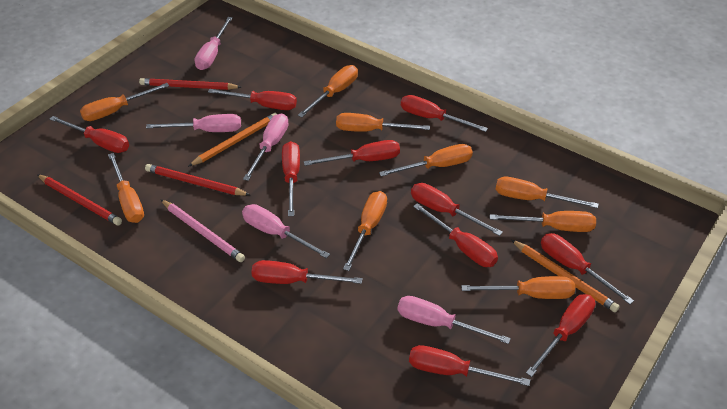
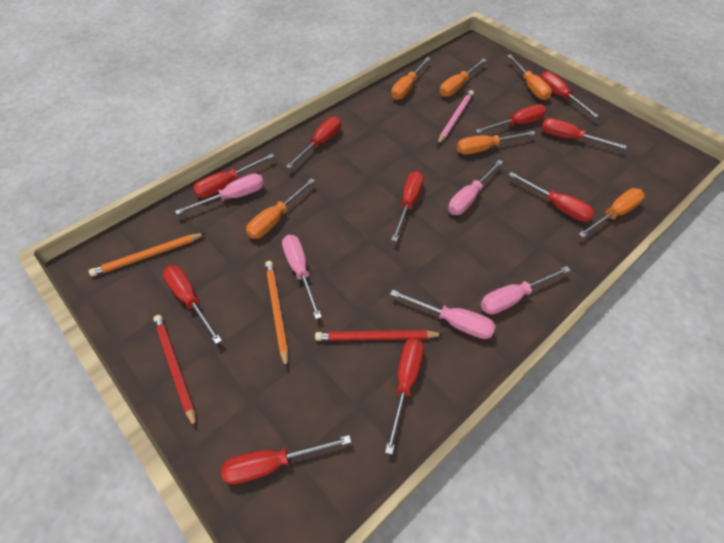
orange screwdriver: [80,83,169,121] [108,153,144,223] [298,65,358,117] [336,113,430,132] [343,191,387,271] [379,144,473,177] [461,276,575,299] [490,211,596,232] [495,177,599,208] = 9 -> [246,178,315,239] [391,57,430,100] [440,59,486,97] [457,131,536,154] [507,54,552,100] [578,188,645,238] = 6
red pencil: [37,174,122,225] [139,78,241,90] [145,164,250,196] = 3 -> [153,315,196,428] [315,330,444,341] = 2
red screwdriver: [49,116,129,153] [208,89,297,110] [251,260,363,284] [282,141,300,216] [304,140,400,166] [401,95,488,132] [409,345,530,386] [411,183,503,236] [413,203,498,267] [526,294,595,377] [541,233,634,304] = 11 -> [163,265,222,344] [193,154,275,198] [221,435,351,484] [286,116,341,169] [385,338,424,455] [391,171,424,242] [475,104,547,133] [509,172,595,222] [540,71,599,118] [542,118,627,149] = 10

